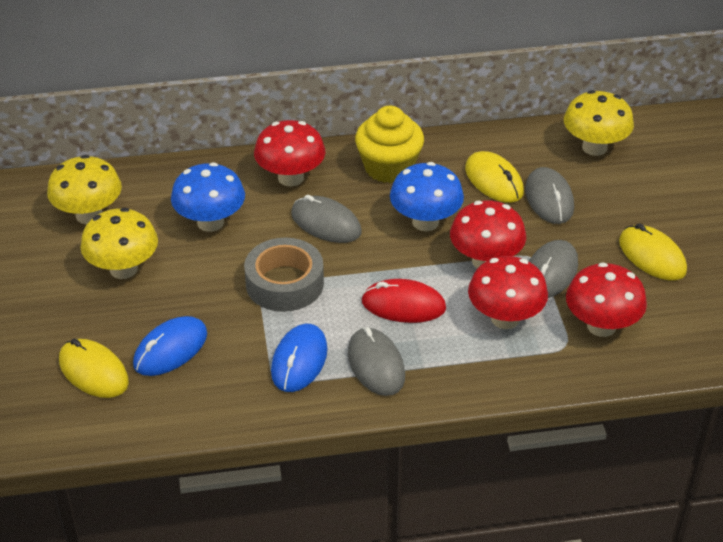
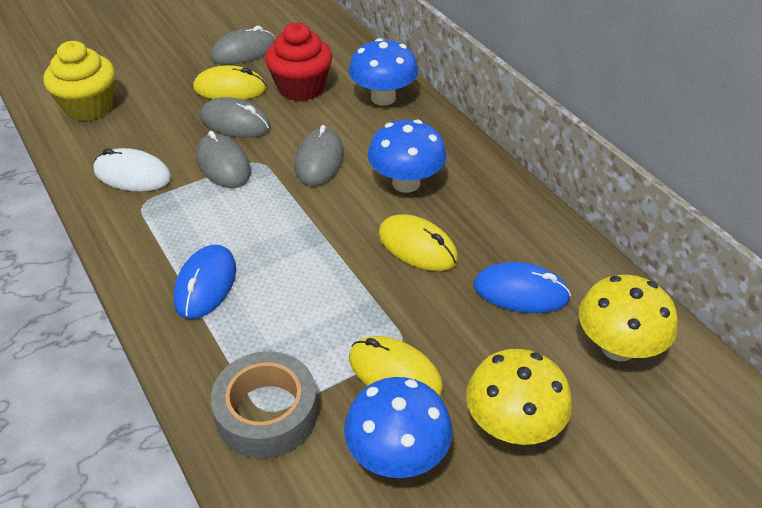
blue mushroom: [171,162,245,232] [390,162,464,231] = 2 -> [344,377,452,478] [349,38,418,106] [368,120,447,193] = 3
red cupcake: none = 0 -> [265,23,332,101] = 1
red mouse: [361,279,446,323] = 1 -> none = 0
red mushroom: [254,120,325,186] [450,200,526,268] [468,256,548,329] [566,262,647,337] = 4 -> none = 0
white mouse: none = 0 -> [93,148,171,192] = 1
yellow mushroom: [47,155,122,224] [81,208,158,279] [564,90,634,156] = 3 -> [466,349,572,445] [579,275,678,361] = 2

